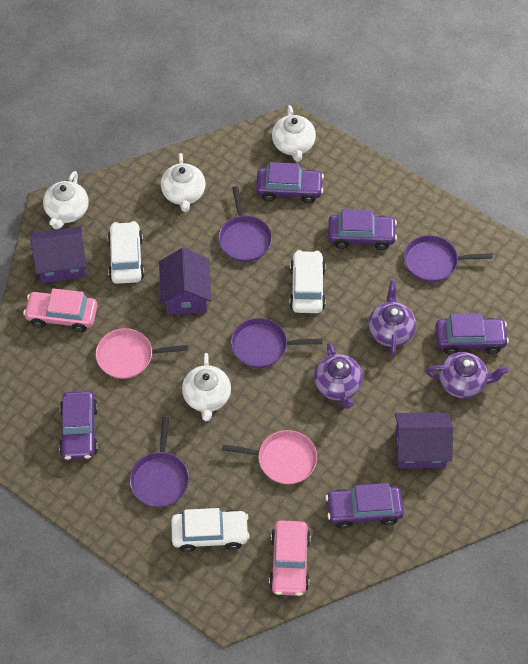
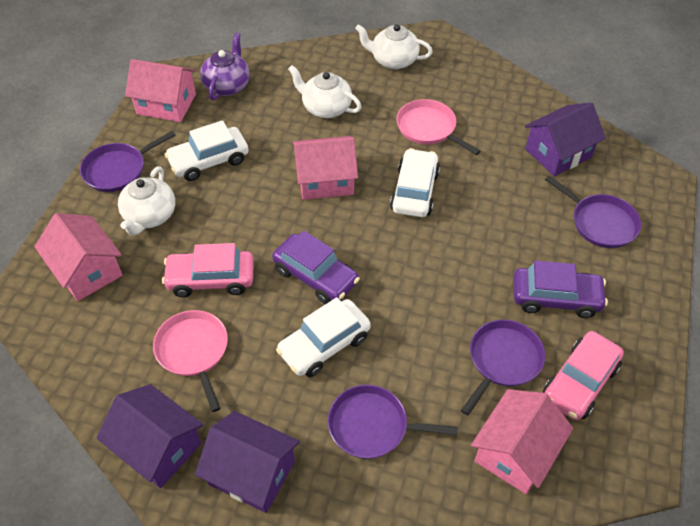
pink house: none = 0 -> [35,213,122,301] [125,59,196,122] [293,136,358,200] [471,389,573,494] = 4
purple car: [59,391,98,460] [256,162,324,203] [325,483,404,529] [328,209,397,250] [435,313,509,355] = 5 -> [272,230,360,304] [514,260,608,318] = 2
purple teapot: [314,343,363,409] [368,280,416,357] [426,352,509,398] = 3 -> [200,32,250,101] = 1
white teapot: [43,171,89,229] [161,153,206,212] [182,353,231,421] [272,105,316,162] = 4 -> [118,166,175,236] [288,65,361,118] [355,24,433,69] = 3

